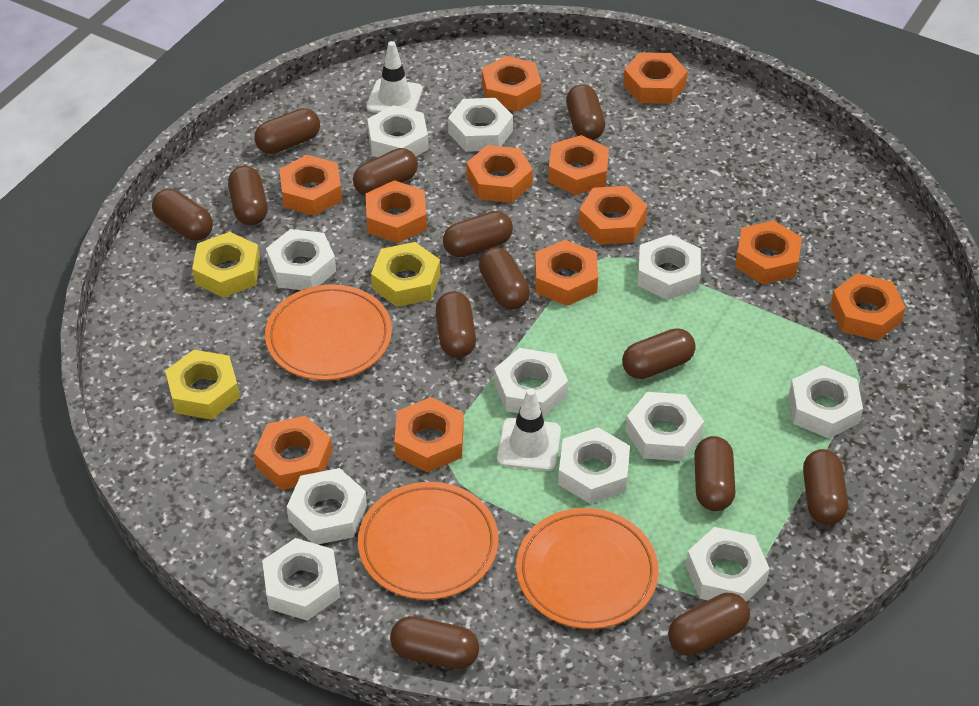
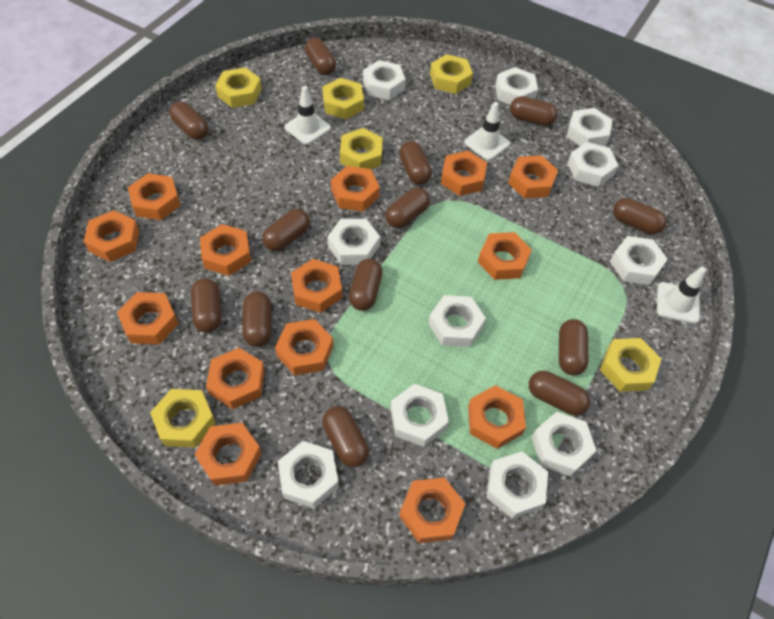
orange nut: [254,416,332,490] [279,155,342,216] [366,180,427,243] [394,397,464,472] [466,145,533,203] [482,56,541,112] [535,240,598,306] [548,135,609,195] [579,186,648,245] [623,52,688,104] [735,220,802,284] [830,273,905,341] = 12 -> [84,210,139,262] [117,292,179,344] [128,173,181,220] [194,423,262,486] [200,224,251,276] [206,348,265,409] [275,319,333,375] [291,259,342,313] [331,166,380,212] [399,478,465,543] [441,151,487,196] [468,385,526,449] [478,232,532,280] [508,155,558,198] = 14
orange plate: [265,284,392,380] [358,482,498,600] [516,508,659,629] = 3 -> none = 0
white traffic cone: [366,41,423,113] [497,388,561,471] = 2 -> [285,86,331,145] [464,102,510,160] [657,267,706,323] = 3
yellow nut: [165,350,240,420] [192,232,260,298] [371,242,440,307] = 3 -> [150,389,216,448] [215,67,262,108] [322,78,364,119] [340,128,383,169] [430,54,473,94] [600,338,661,392] = 6

